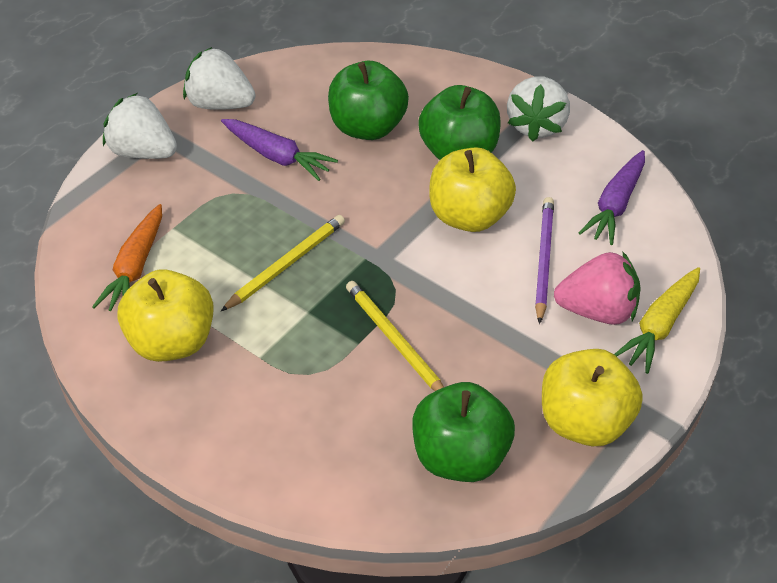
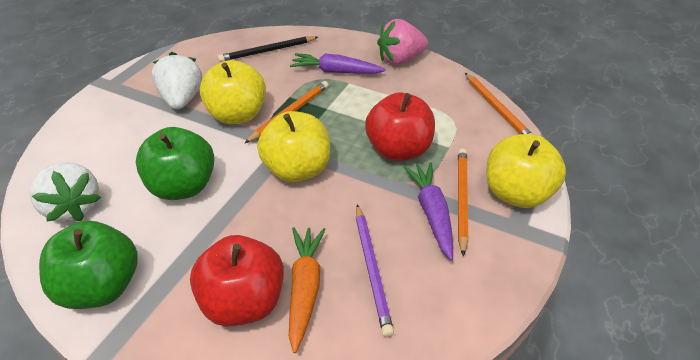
black pencil: none = 0 -> [218,36,318,62] = 1
green apple: [328,61,409,140] [412,382,515,482] [418,85,501,160] = 3 -> [39,221,138,309] [136,127,215,200] = 2
orange pencil: none = 0 -> [245,81,329,143] [458,148,468,256] [465,73,532,134] = 3
red apple: none = 0 -> [190,235,284,327] [365,93,435,161] = 2
white strawberry: [103,93,177,159] [183,47,256,110] [507,77,570,142] = 3 -> [30,162,101,222] [151,52,202,109] = 2
yellow carrot: [614,267,700,374] = 1 -> none = 0
yellow pencil: [221,215,345,311] [346,281,444,391] = 2 -> none = 0

